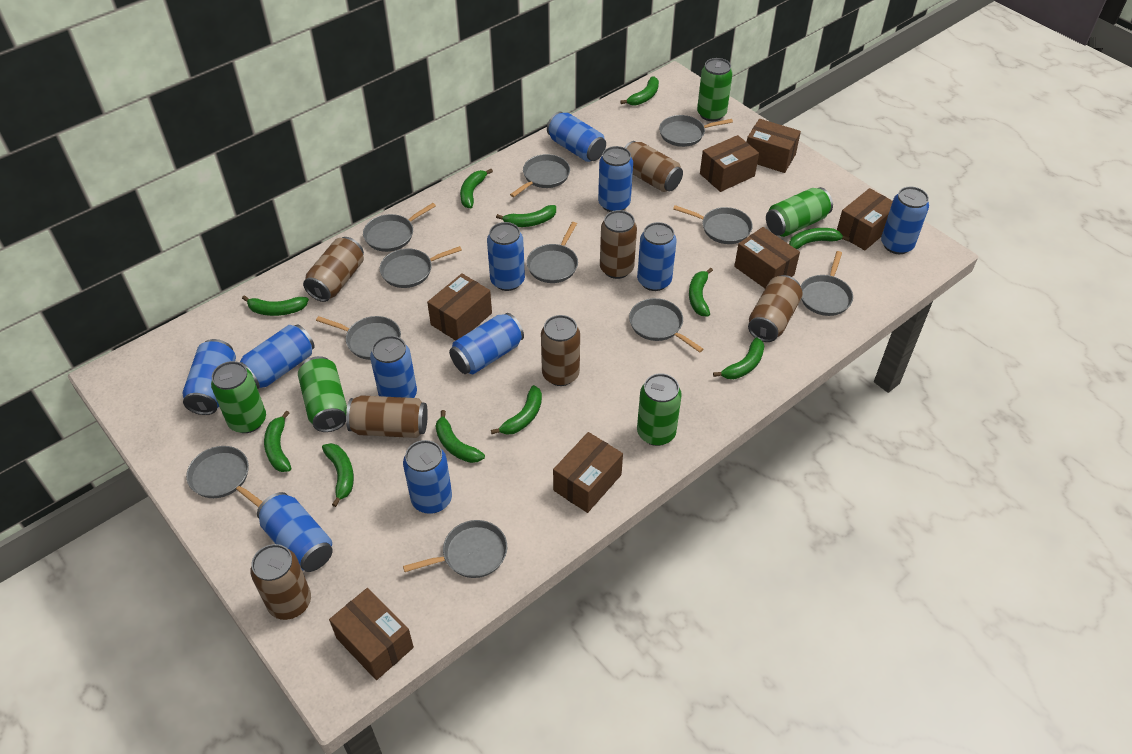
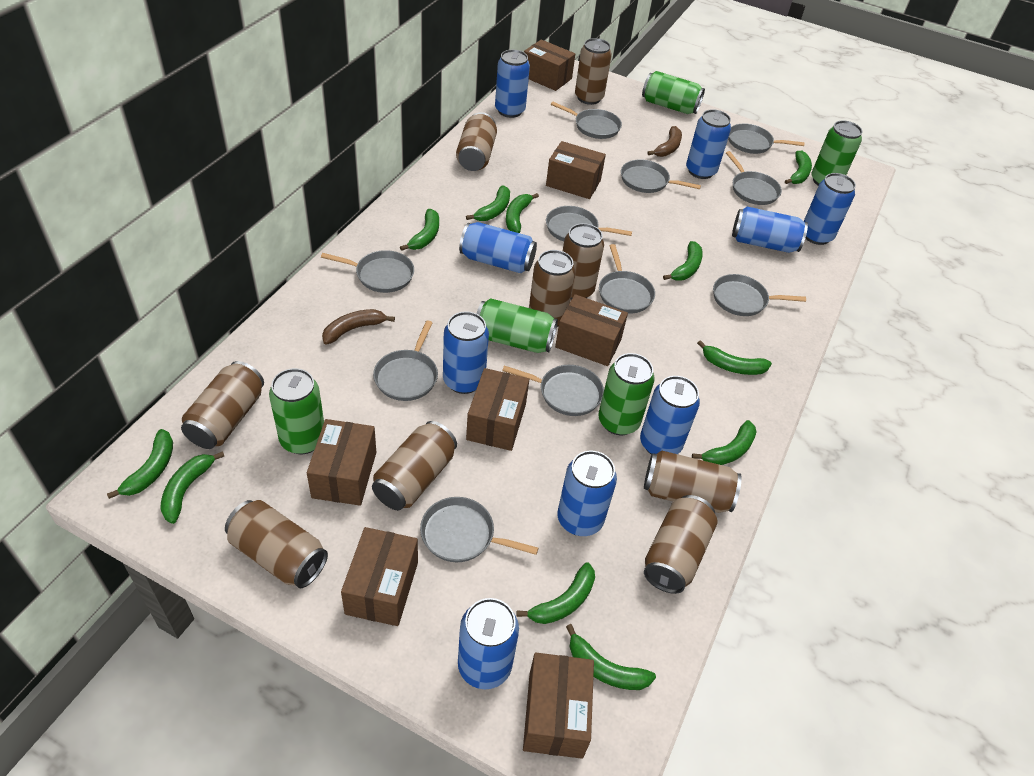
blue can: [182,339,236,415] [240,324,315,389] [257,492,333,572] [370,336,417,398] [403,440,452,514] [449,313,524,374] [487,222,525,291] [547,112,606,162] [598,146,633,212] [637,222,676,291] [881,187,929,254] = 11 -> [443,311,489,394] [458,598,519,689] [459,222,537,273] [495,50,530,118] [557,451,617,536] [640,376,700,455] [686,109,731,179] [732,207,808,253] [804,173,856,245] = 9
brown banana: none = 0 -> [322,309,395,345] [647,126,682,157] = 2
brown can: [251,544,311,620] [303,237,364,302] [346,395,428,438] [541,315,580,386] [600,210,637,279] [624,141,683,192] [748,275,803,342] = 7 -> [181,361,264,449] [225,500,328,588] [372,421,457,510] [456,112,497,171] [529,250,575,327] [563,223,604,300] [575,38,612,105] [644,451,742,513] [644,495,718,594] = 9

